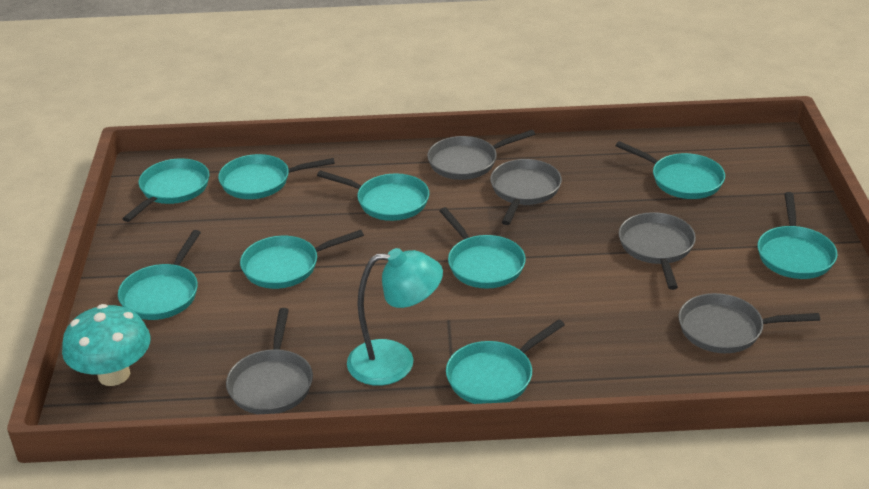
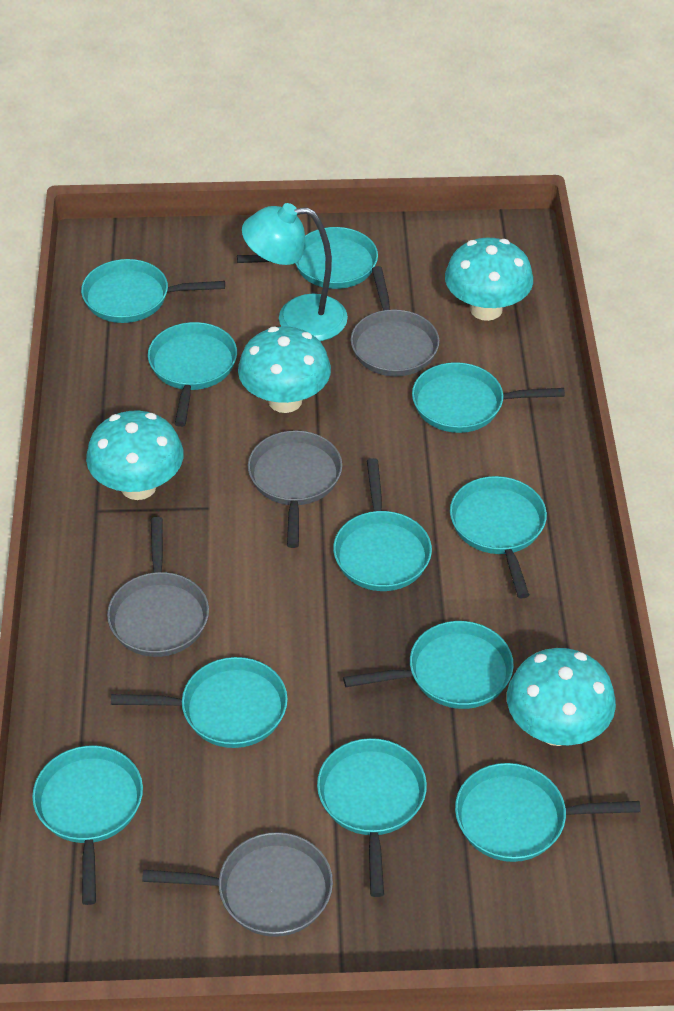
grey pan: [226,308,313,414] [427,130,535,180] [490,159,562,225] [619,212,696,290] [679,293,820,353] = 5 -> [107,517,209,657] [142,832,333,937] [248,430,342,548] [351,266,440,377] = 4
turquoise mushroom: [62,304,150,386] = 1 -> [86,411,184,500] [238,326,331,413] [445,238,533,321] [507,648,616,746] = 4
turquoise pan: [118,230,201,320] [122,158,209,222] [218,154,335,199] [240,230,364,289] [317,170,429,221] [439,207,526,288] [446,319,565,404] [615,141,725,199] [758,192,837,279] = 9 -> [32,746,143,905] [81,259,225,323] [111,657,288,748] [148,322,237,427] [237,227,378,289] [317,738,427,897] [333,458,432,591] [343,621,514,709] [412,362,565,433] [450,476,547,599] [455,763,641,862] = 11

